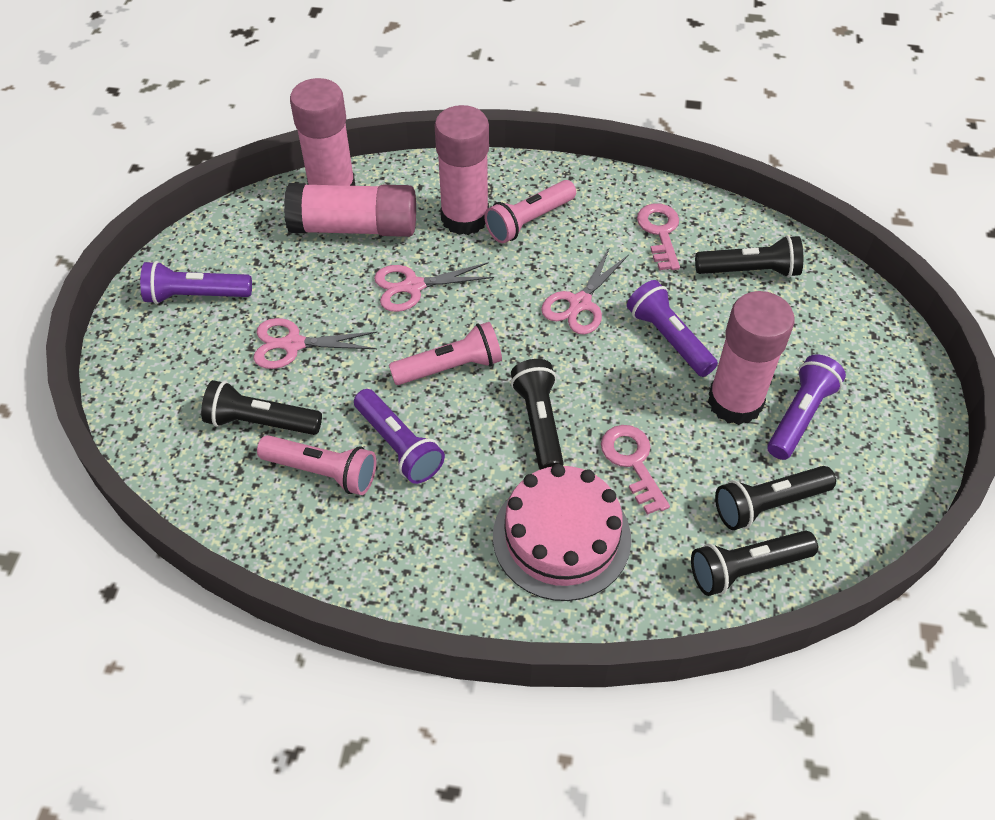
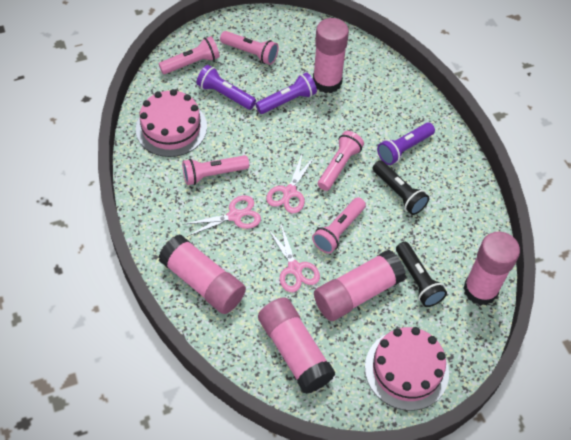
black flashlight: [201,380,322,435] [511,359,564,470] [691,531,818,596] [695,235,803,278] [715,466,836,530] = 5 -> [373,160,429,215] [396,242,447,307] = 2
pink cake: [493,464,631,601] = 1 -> [136,89,207,157] [365,327,449,411] = 2
pink flashlight: [257,435,376,495] [389,322,502,385] [485,180,576,243] = 3 -> [159,36,220,74] [182,155,249,185] [220,31,279,65] [312,197,366,254] [318,131,364,191] = 5
pink glue stick: [284,183,416,237] [290,78,355,186] [435,105,489,235] [708,291,795,425] = 4 -> [159,234,246,314] [258,297,336,394] [313,18,349,93] [314,250,406,321] [463,231,520,306] = 5
pink key: [601,425,670,515] [637,203,680,270] = 2 -> none = 0
purple flashlight: [140,261,252,304] [354,389,445,484] [627,280,718,377] [767,354,846,460] = 4 -> [196,65,256,110] [256,72,317,114] [377,123,435,165] = 3

